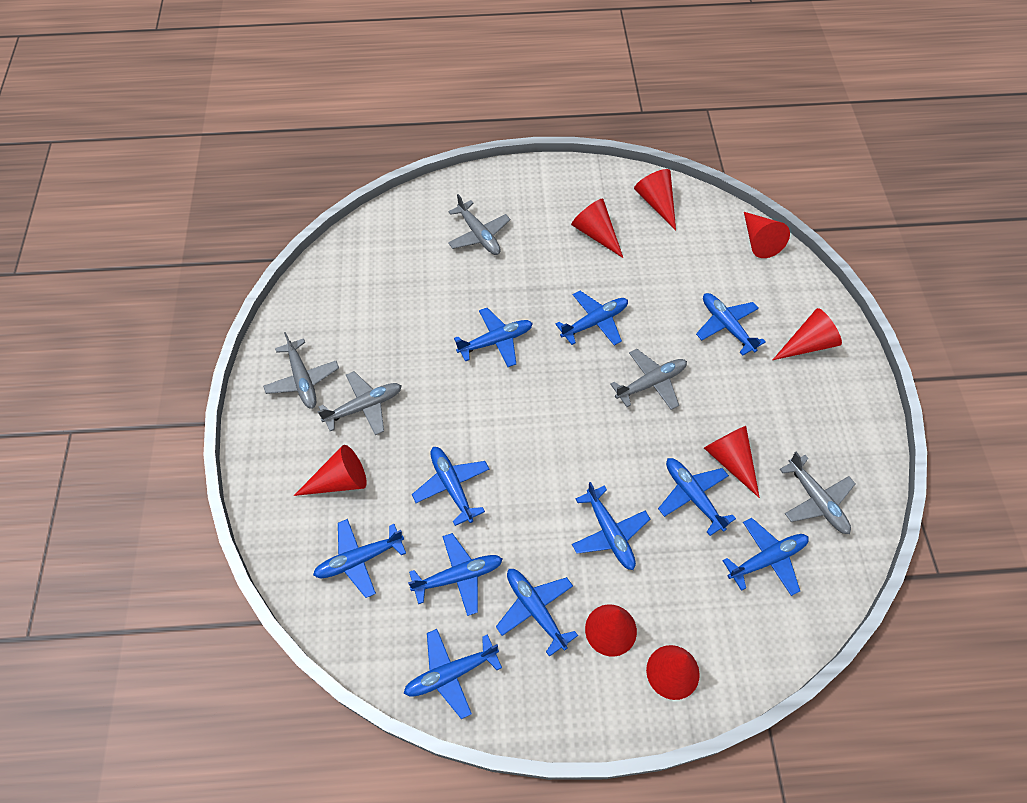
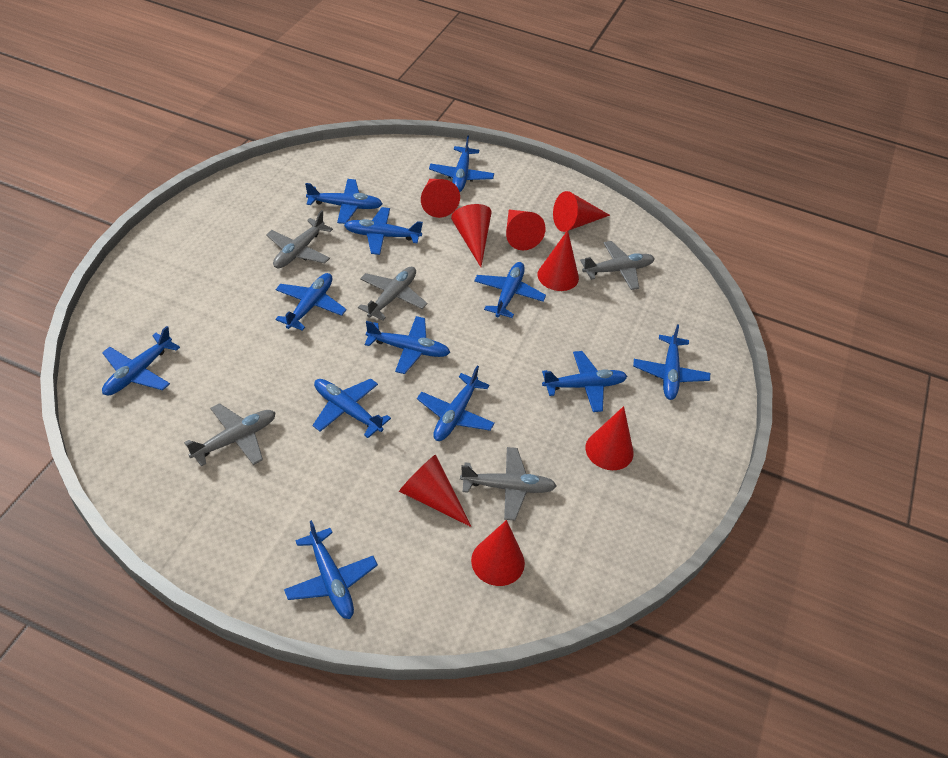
blue plane: [313,519,406,598] [404,629,502,719] [408,533,503,616] [412,447,489,526] [454,308,533,367] [496,569,578,657] [555,291,628,346] [572,482,650,570] [658,458,736,536] [696,293,766,356] [722,518,809,596] = 11 -> [102,326,180,395] [276,273,347,331] [284,520,378,619] [305,179,383,224] [313,379,391,438] [344,207,423,255] [365,316,451,374] [417,366,495,441] [429,135,494,192] [474,262,546,318] [542,351,627,412] [633,324,710,400] = 12

